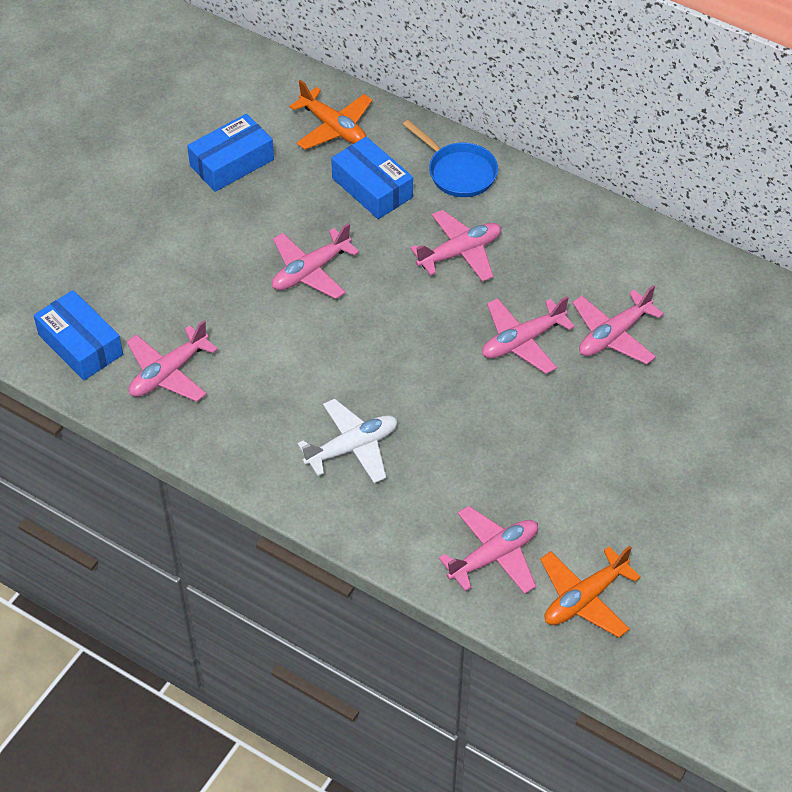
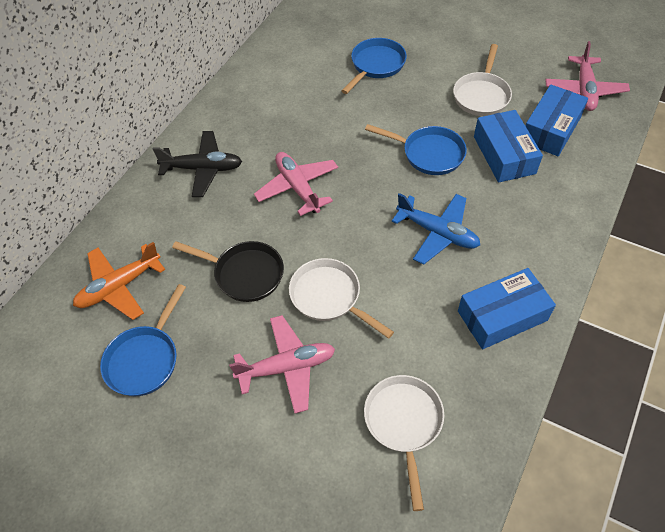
black pan: none = 0 -> [172,241,284,302] = 1
black plane: none = 0 -> [153,131,242,197] = 1
blue pan: [403,120,498,197] = 1 -> [100,284,186,396] [341,38,407,94] [365,124,467,175] = 3
blue plane: none = 0 -> [392,193,480,265] = 1
orange plane: [289,80,373,150] [540,546,641,638] = 2 -> [73,242,165,320] = 1
pink plane: [127,320,218,402] [272,223,359,299] [410,210,501,282] [439,506,538,594] [482,296,575,374] [572,285,664,364] = 6 -> [229,315,335,413] [254,152,338,216] [545,41,630,111] = 3
white pan: none = 0 -> [289,258,394,338] [364,375,444,511] [453,44,512,116] = 3
white plane: [298,399,398,483] = 1 -> none = 0

